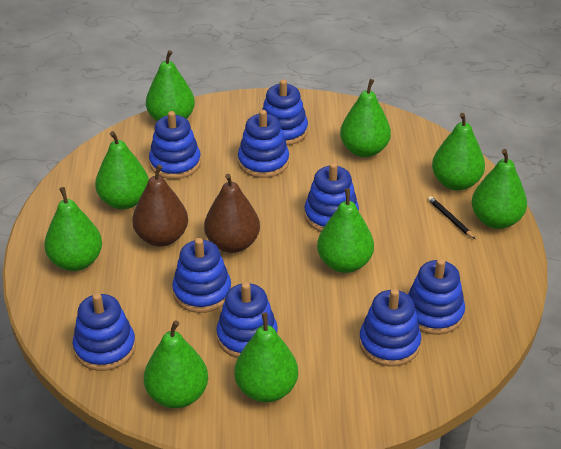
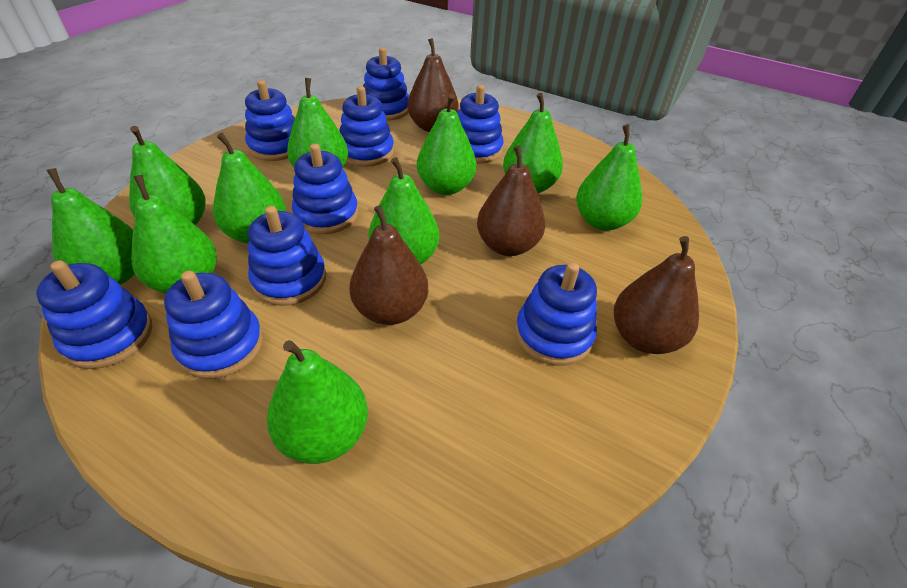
black pencil: [428,196,475,239] = 1 -> none = 0
brown pear: [132,165,188,247] [204,174,260,253] = 2 -> [349,205,428,325] [407,38,459,132] [477,145,545,256] [614,236,699,354] = 4
green pear: [44,187,102,271] [95,131,149,209] [144,320,208,408] [146,50,195,121] [234,312,298,402] [317,188,374,273] [340,79,391,157] [432,113,485,191] [472,149,527,229] = 9 -> [46,168,135,285] [129,126,206,225] [131,175,217,294] [213,133,286,244] [267,340,368,464] [287,78,348,168] [368,157,439,265] [417,94,477,195] [503,93,563,193] [576,124,642,231] = 10

